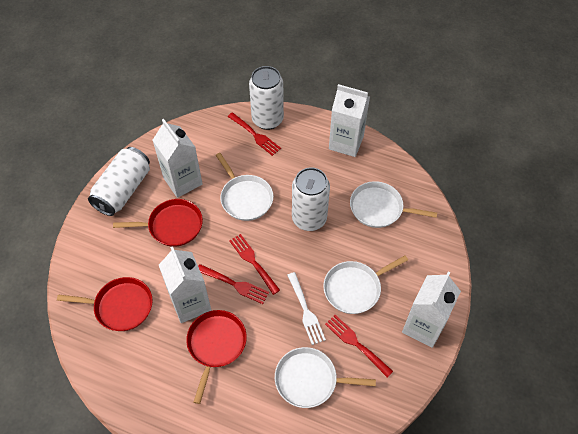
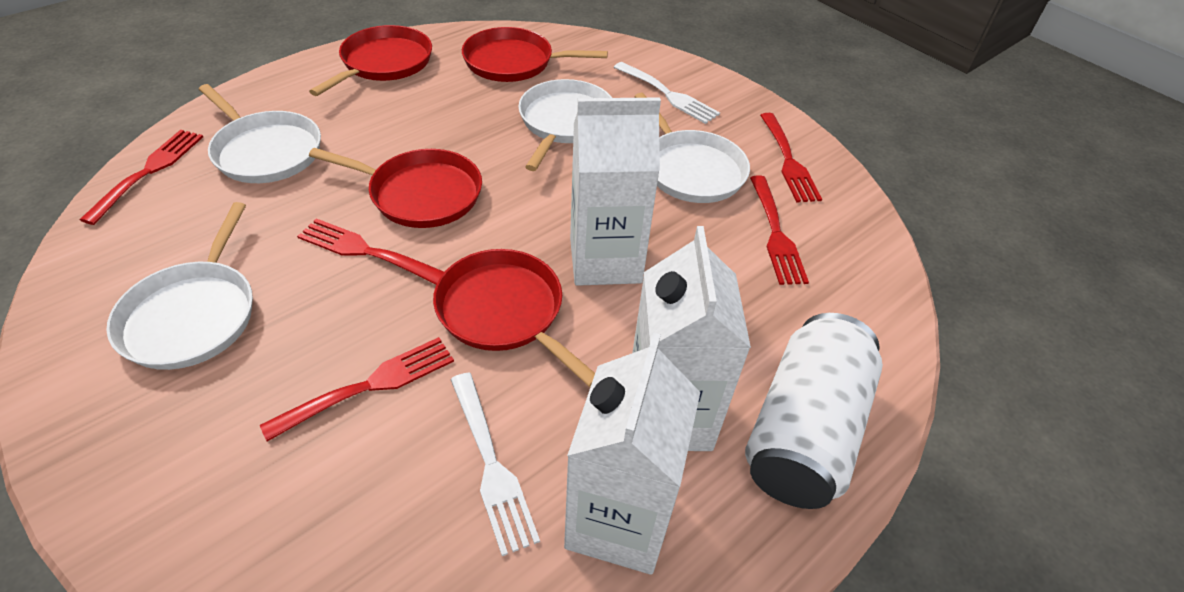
red fork: [198,264,269,304] [227,112,281,156] [229,234,280,295] [325,315,393,377] = 4 -> [80,130,203,225] [260,337,454,441] [297,218,444,284] [750,175,809,285] [760,113,822,203] = 5
red pan: [57,277,153,331] [113,199,203,247] [186,310,247,404] = 3 -> [309,25,432,96] [309,148,482,228] [433,249,595,387] [462,27,608,82] = 4
white can: [88,147,150,216] [249,66,284,130] [292,168,330,231] = 3 -> [745,313,883,509] = 1
white carton: [153,119,203,198] [159,246,211,323] [329,84,370,157] [402,272,461,348] = 4 -> [564,333,700,575] [570,98,661,286] [632,226,751,451] = 3
white fork: [287,272,326,345] = 1 -> [450,373,540,556] [614,62,720,124] = 2

